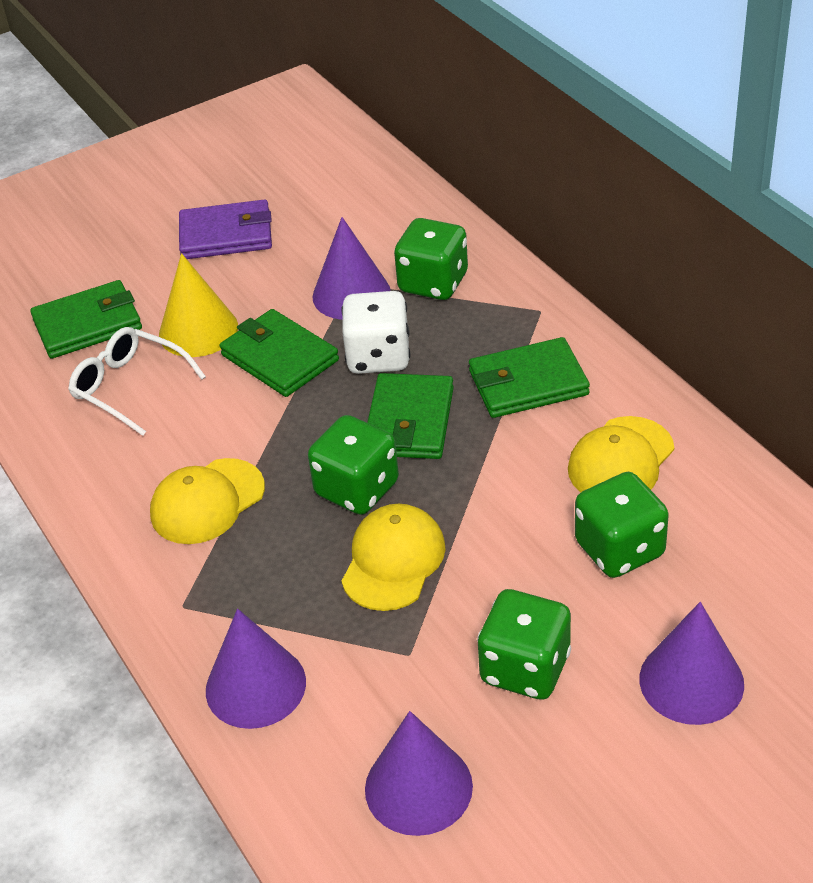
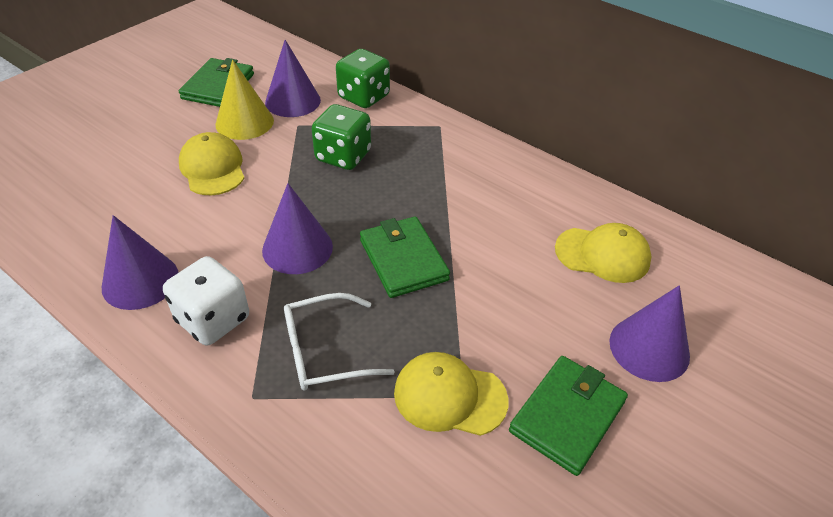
green dice: [308,415,399,515] [394,218,468,300] [477,589,571,700] [575,472,669,578] = 4 -> [312,104,371,170] [336,49,390,108] = 2
green wallet: [30,280,142,359] [220,309,339,397] [367,373,454,459] [469,337,590,418] = 4 -> [179,58,254,107] [360,216,450,298] [509,356,628,476] = 3
purple wallet: [179,199,272,259] = 1 -> none = 0

